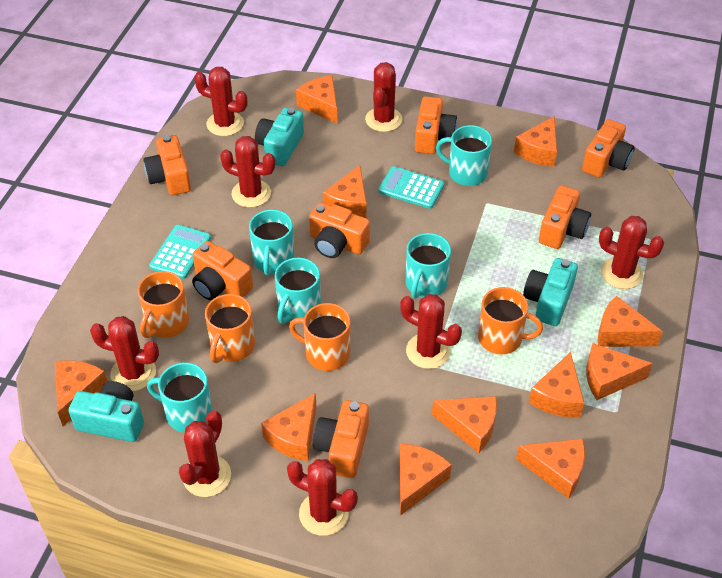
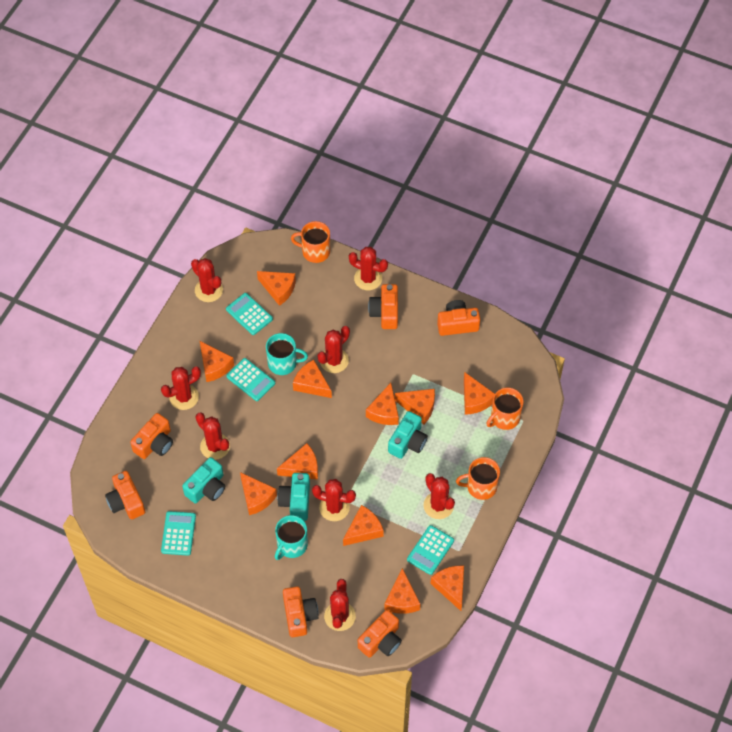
orange camera: [143,135,191,195] [192,241,253,300] [309,202,370,258] [313,400,369,478] [415,96,457,154] [539,185,591,249] [582,119,635,178] = 7 -> [105,471,145,520] [130,413,173,459] [283,587,319,637] [358,610,402,658] [368,284,398,329] [437,300,480,336] = 6
orange mug: [138,271,189,338] [205,294,255,363] [289,303,350,371] [478,287,543,354] = 4 -> [291,221,330,263] [456,457,500,500] [486,388,523,430] = 3
turquoise calculator: [149,225,211,279] [378,166,444,209] = 2 -> [161,511,196,556] [226,293,273,335] [226,358,275,401] [407,525,454,575] = 4
turquoise mug: [147,362,212,433] [249,210,295,276] [275,257,321,324] [406,233,451,299] [436,125,492,186] = 5 -> [266,333,308,375] [275,515,308,560] = 2

